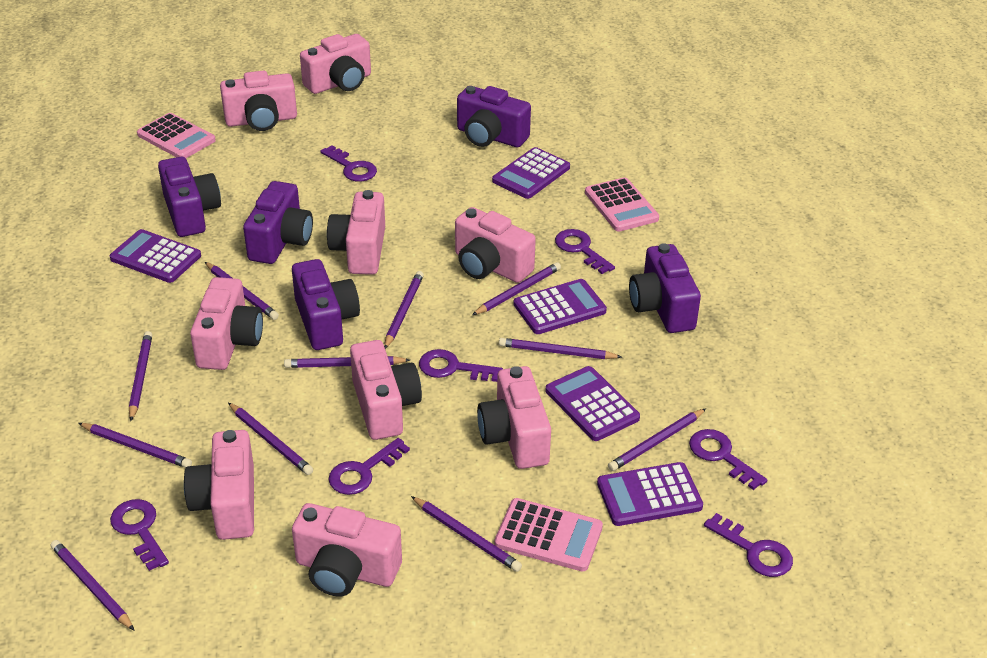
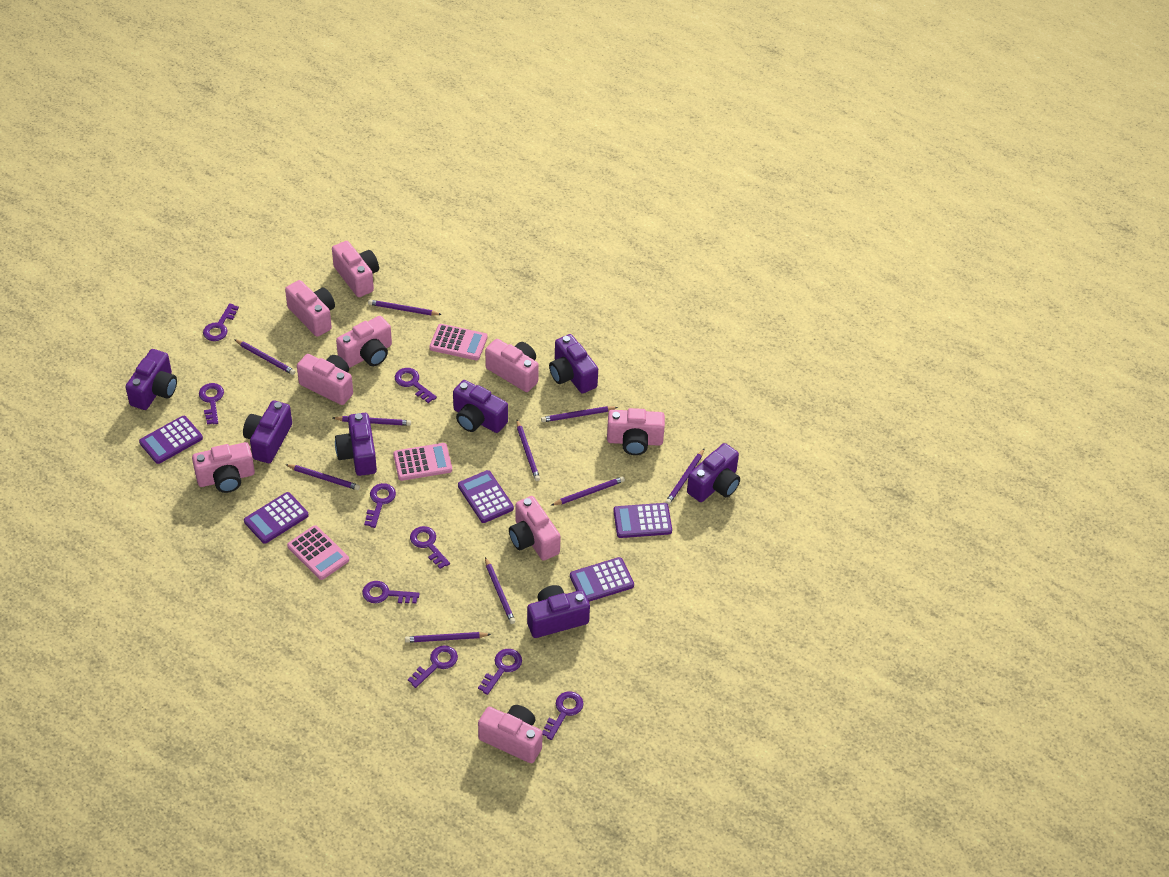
purple camera: [158,157,221,237] [243,181,313,264] [292,259,360,350] [457,86,531,147] [629,243,701,333] = 5 -> [126,349,177,410] [243,400,292,463] [335,413,377,476] [453,380,508,433] [527,585,590,638] [549,334,598,394] [687,443,740,502] = 7
purple key: [110,499,169,571] [320,145,377,182] [328,438,410,495] [419,349,503,382] [555,229,615,274] [689,429,767,490] [704,513,793,577] = 7 -> [199,383,224,424] [203,303,239,341] [362,581,419,603] [364,483,396,528] [395,368,437,403] [408,645,458,688] [410,526,450,569] [478,649,522,695] [542,691,583,740] = 9
purple pencil: [51,540,135,631] [78,423,192,468] [129,331,152,421] [205,262,279,320] [228,403,313,475] [284,356,410,368] [384,271,424,349] [411,496,522,572] [472,262,561,315] [499,338,622,359] [608,408,706,471] = 11 -> [234,339,296,375] [285,464,360,490] [333,416,411,426] [368,300,442,315] [405,632,491,643] [485,557,516,624] [517,420,540,481] [541,406,618,422] [551,476,625,506] [665,448,705,505] = 10

